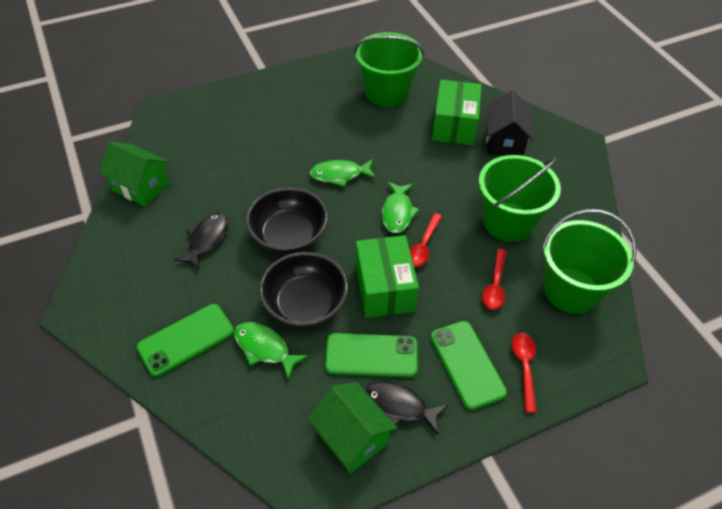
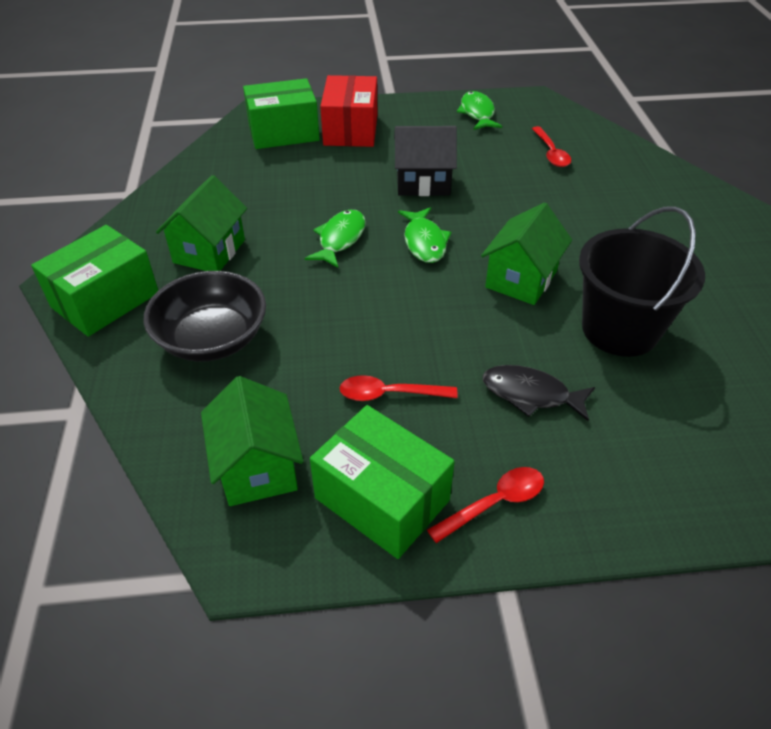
black bowl: [246,187,328,254] [259,252,348,327] = 2 -> [144,271,266,362] = 1
black bucket: none = 0 -> [579,206,705,357] = 1
black fish: [174,213,229,270] [364,381,448,435] = 2 -> [482,365,595,421] = 1
green box: [356,235,419,318] [432,80,482,145] = 2 -> [31,225,158,337] [243,78,320,149] [310,405,455,559] = 3
green bucket: [354,32,424,107] [479,155,561,242] [542,209,637,314] = 3 -> none = 0
green house: [99,141,169,207] [308,382,397,473] = 2 -> [156,175,247,271] [201,376,303,506] [481,202,572,305] = 3
green phone: [137,304,234,377] [325,333,418,378] [430,321,507,410] = 3 -> none = 0
red box: none = 0 -> [320,75,377,147] = 1

